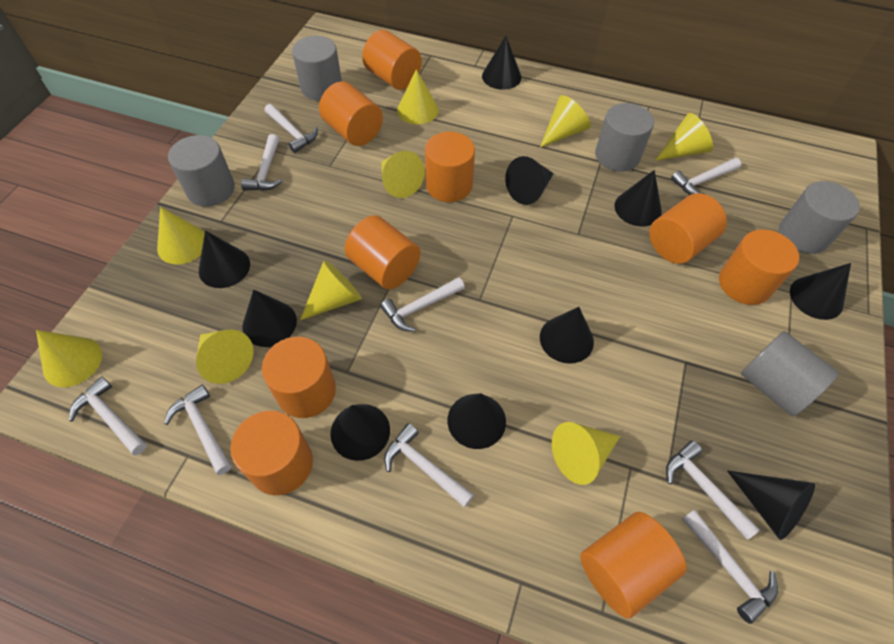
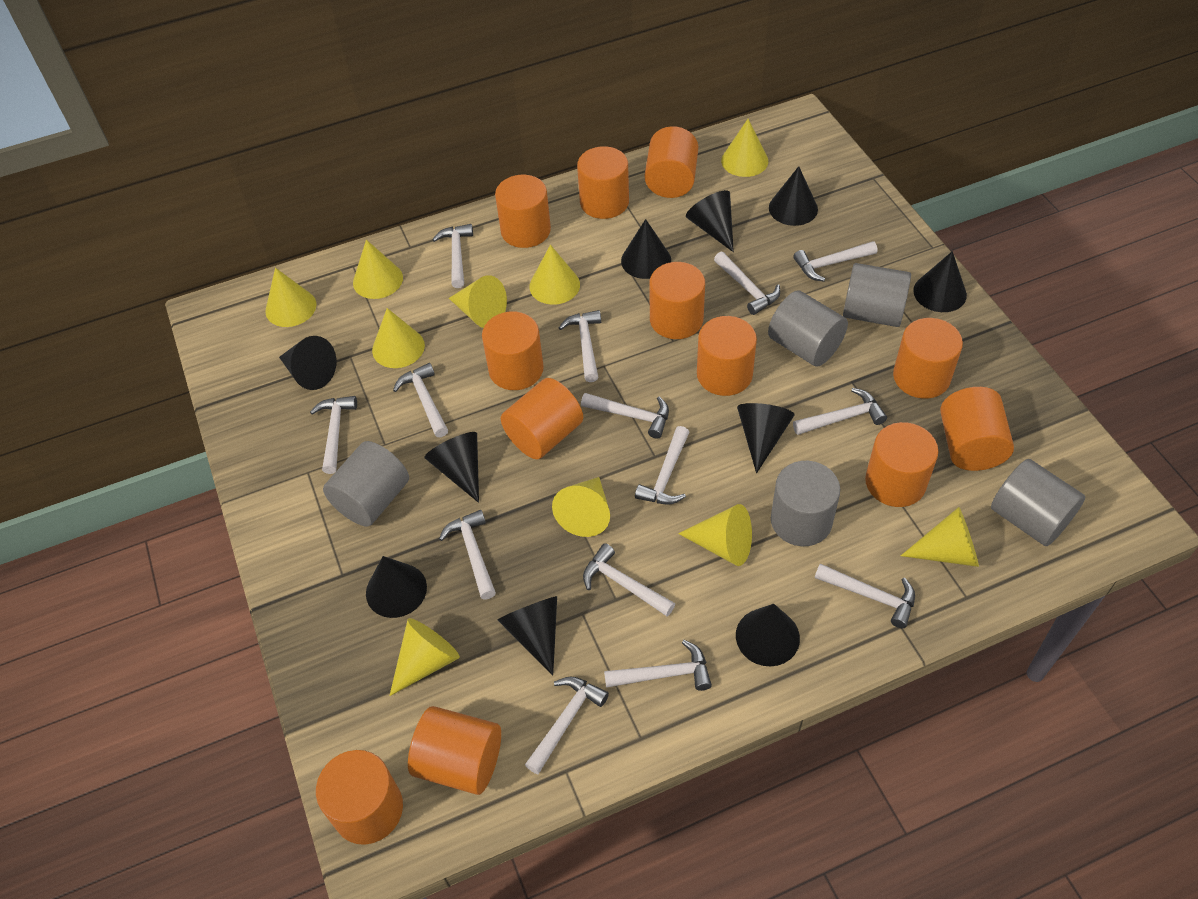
orange cylinder: [230,411,313,495] [262,337,336,418] [319,81,383,146] [345,215,420,289] [362,30,422,90] [425,132,475,202] [580,512,687,619] [649,193,727,264] [719,229,799,305] = 9 -> [316,750,403,845] [408,706,501,795] [482,312,544,390] [495,175,551,248] [501,378,583,459] [577,146,629,219] [645,126,698,198] [649,262,705,339] [697,316,757,396] [865,422,939,507] [893,318,963,399] [940,387,1014,471] = 12
white hammer: [69,377,147,455] [164,385,232,475] [241,134,283,191] [265,104,318,153] [380,277,465,332] [384,423,474,507] [666,440,760,540] [671,158,741,195] [682,509,778,624] = 9 -> [310,396,357,474] [393,363,448,437] [432,224,473,288] [439,510,496,599] [525,676,609,774] [559,310,601,382] [581,393,669,439] [583,543,675,616] [604,640,712,691] [635,426,689,505] [714,252,780,315] [793,241,878,282] [793,388,887,435] [815,564,915,628] = 14
yellow cone: [36,330,102,387] [157,207,205,265] [196,330,254,384] [300,260,362,320] [381,151,425,198] [397,69,439,124] [540,95,591,147] [552,422,620,485] [655,113,713,161] = 9 -> [265,268,316,327] [353,240,403,299] [372,308,425,368] [389,618,460,696] [449,275,507,328] [529,245,580,305] [552,477,610,537] [678,504,752,566] [721,119,768,177] [901,507,979,567] = 10

